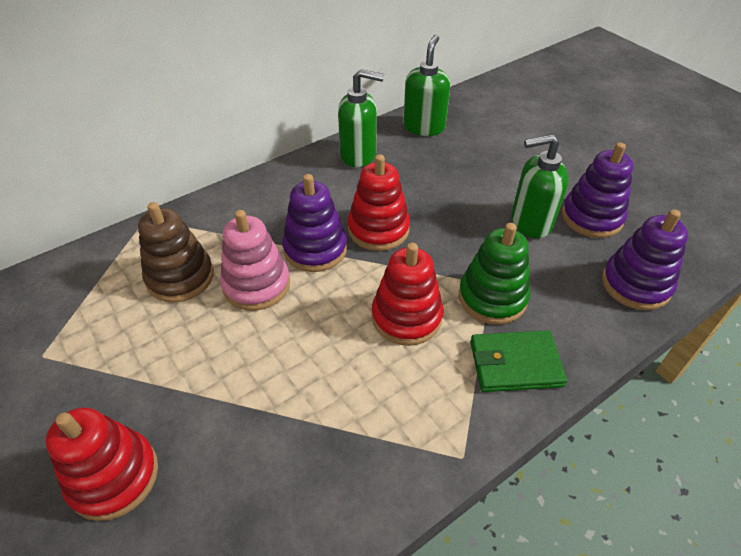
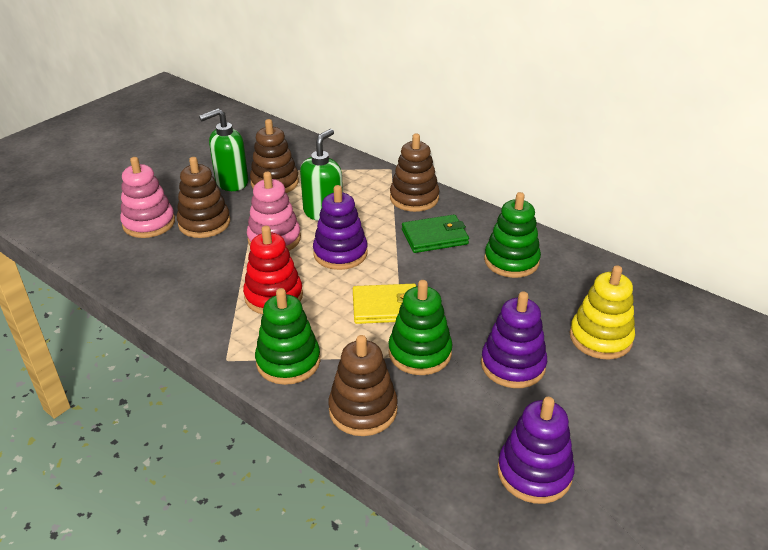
brown stacking toy: [138,202,214,303] = 1 -> [177,157,230,238] [250,119,299,193] [328,335,398,436] [390,133,439,212] = 4
green soap dispenser: [338,69,384,167] [403,35,450,136] [512,134,569,238] = 3 -> [199,109,248,191] [300,129,343,221] = 2
green stacking toy: [459,223,530,325] = 1 -> [255,288,320,385] [388,280,453,375] [484,192,541,278] = 3
pink stacking toy: [220,210,290,311] = 1 -> [120,157,175,238] [247,172,301,251] = 2
red stacking toy: [46,407,158,521] [348,154,410,251] [372,243,444,346] = 3 -> [243,226,303,314] = 1
yellow stacking toy: none = 0 -> [570,265,635,359] = 1
yellow wallet: none = 0 -> [353,284,416,324] = 1

